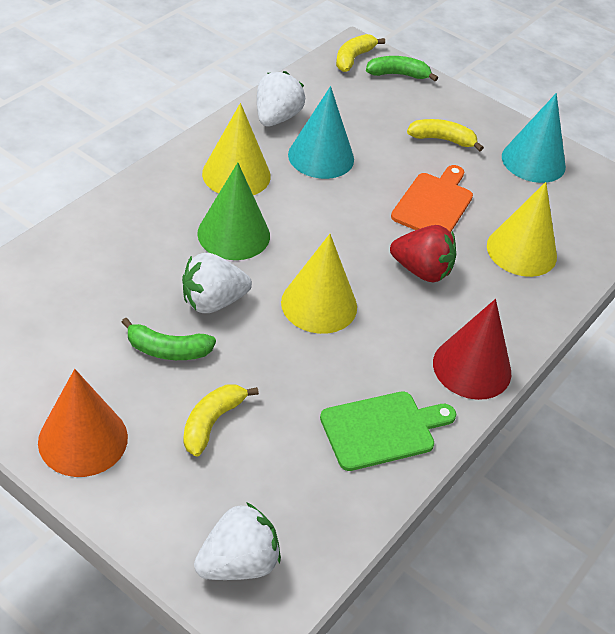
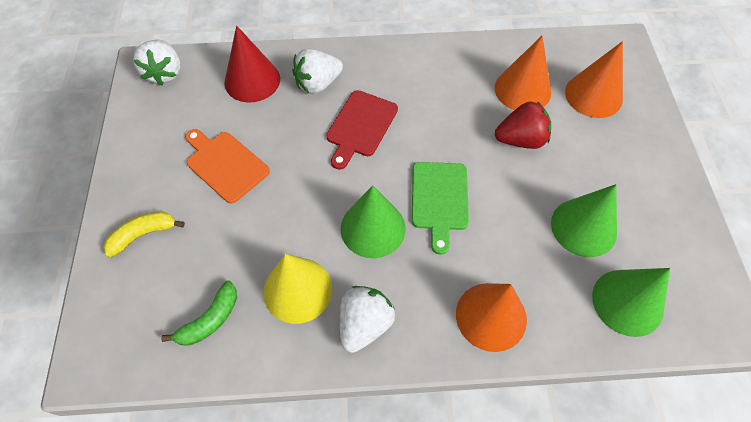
green banana: [122,318,216,360] [366,56,438,81] = 2 -> [161,280,237,346] = 1
green cone: [197,162,270,260] = 1 -> [341,185,406,258] [551,184,617,257] [592,268,670,337] = 3
orange cone: [38,369,128,477] = 1 -> [456,283,527,352] [495,36,551,110] [565,41,623,118] = 3
red cutting board: none = 0 -> [326,90,398,170] = 1
turquoise cone: [288,86,354,179] [502,93,566,183] = 2 -> none = 0
yellow banana: [183,384,259,457] [336,34,385,72] [407,119,484,151] = 3 -> [103,211,185,258] = 1
yellow cone: [202,103,271,195] [281,234,357,334] [487,182,557,277] = 3 -> [263,254,332,324] = 1

